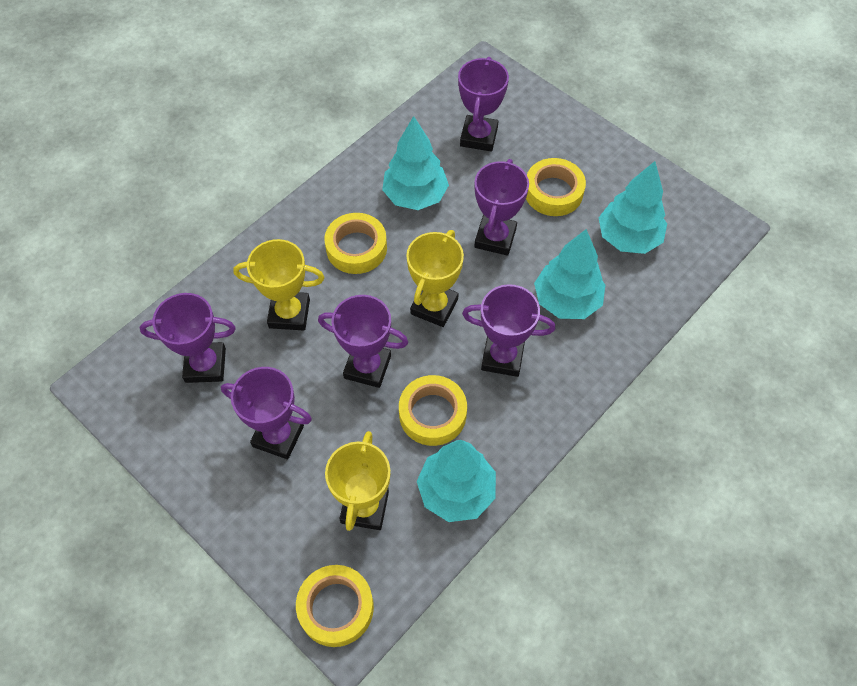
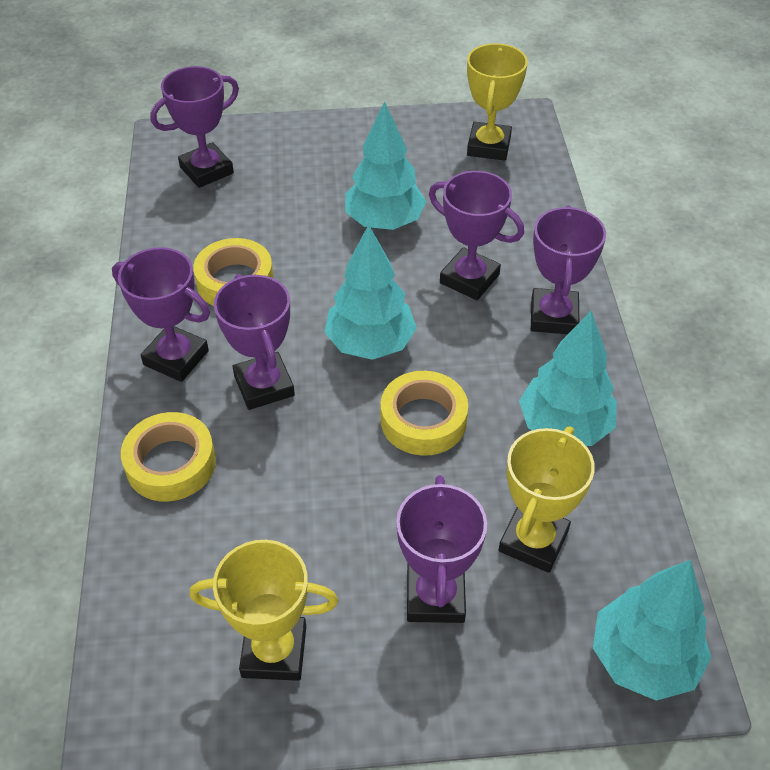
yellow tape: [296,565,374,647] [324,213,387,274] [399,375,467,446] [526,158,586,216] = 4 -> [121,412,216,502] [193,238,274,306] [381,371,468,456] = 3

